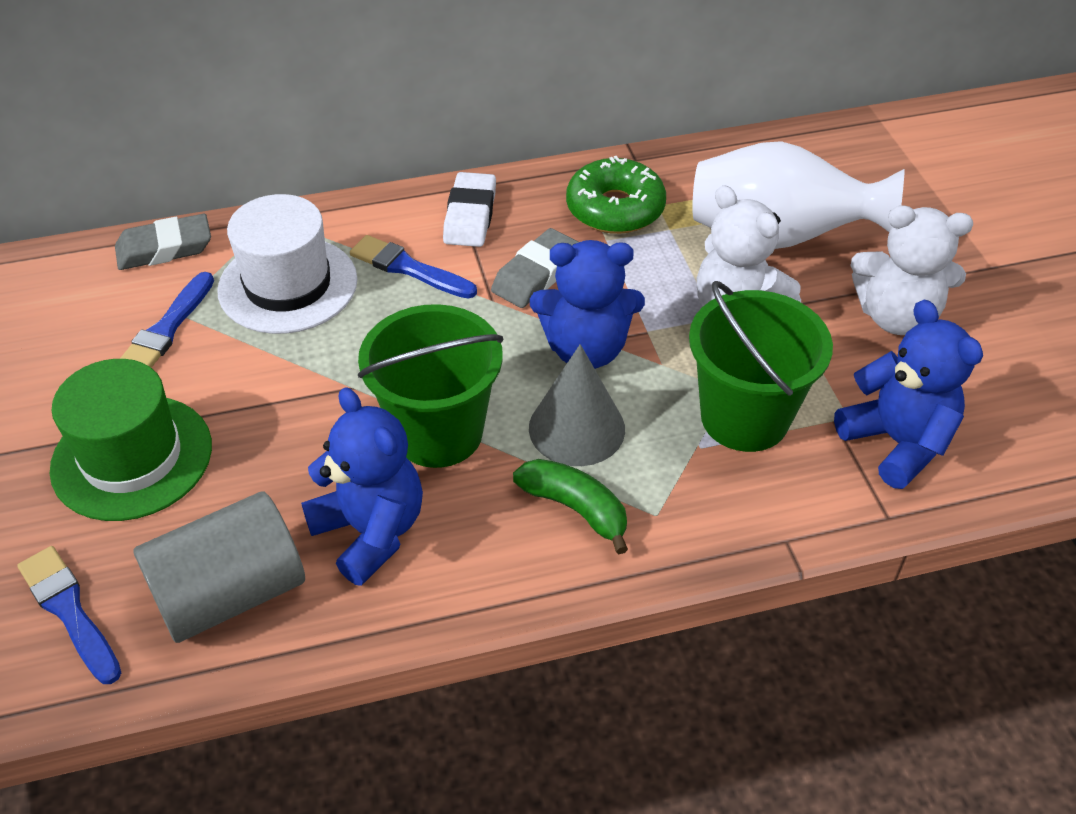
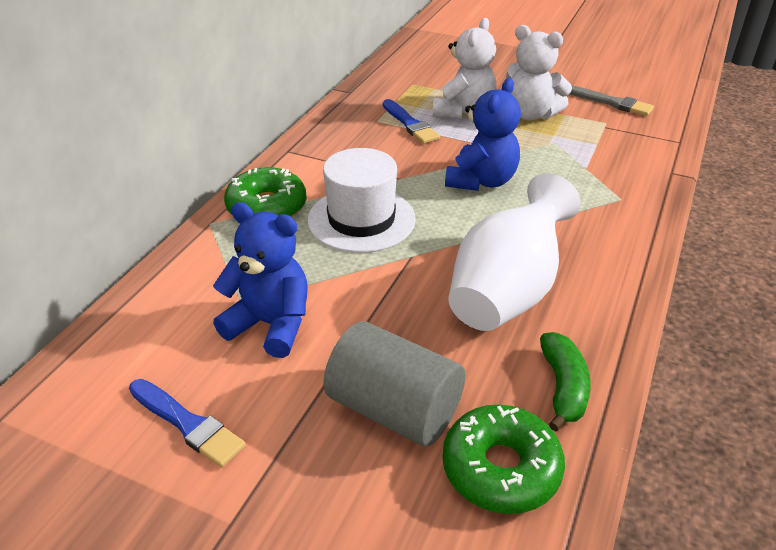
blue brush: [17,546,121,684] [120,272,214,368] [350,235,477,299] = 3 -> [129,379,246,467] [383,99,440,144] = 2
blue teddy bear: [301,387,423,586] [530,240,645,369] [834,300,983,489] = 3 -> [213,202,307,358] [445,78,521,191] = 2
green bucket: [358,304,503,468] [689,281,833,452] = 2 -> none = 0
green donut: [566,156,666,234] = 1 -> [224,167,307,217] [442,404,565,514] = 2
green hat: [49,359,212,521] = 1 -> none = 0
grey brush: none = 0 -> [570,86,654,116] = 1
grey cone: [529,344,625,466] = 1 -> none = 0
grey eraser: [115,214,211,270] [491,228,579,308] = 2 -> none = 0
white eraser: [443,172,496,247] = 1 -> none = 0

